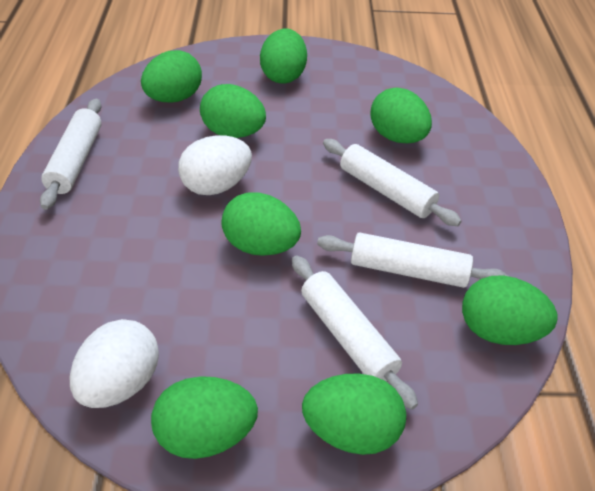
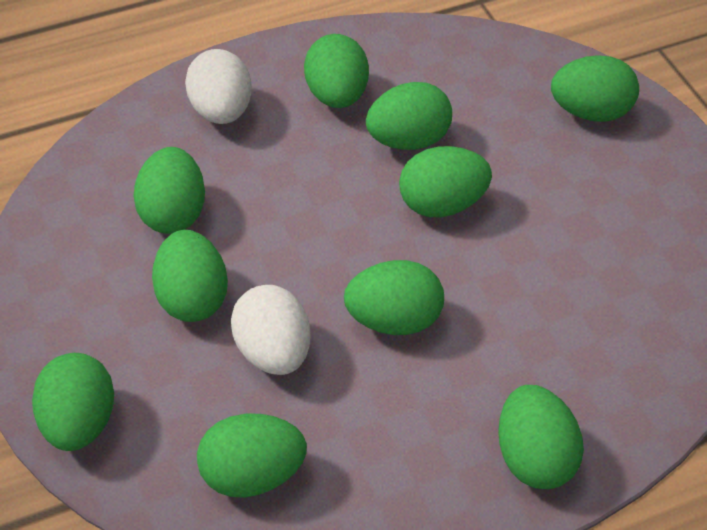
green egg: [141,50,202,103] [151,376,258,459] [200,84,266,138] [222,192,301,256] [260,28,307,84] [302,373,406,455] [370,87,432,143] [462,275,557,345] = 8 -> [32,353,114,451] [133,147,205,234] [152,230,228,322] [197,414,307,498] [304,34,369,108] [344,260,444,335] [366,82,452,150] [399,146,492,217] [498,385,584,489] [551,55,639,122] = 10
white rolling pin: [40,99,102,210] [292,255,418,410] [317,232,508,288] [323,139,462,226] = 4 -> none = 0

